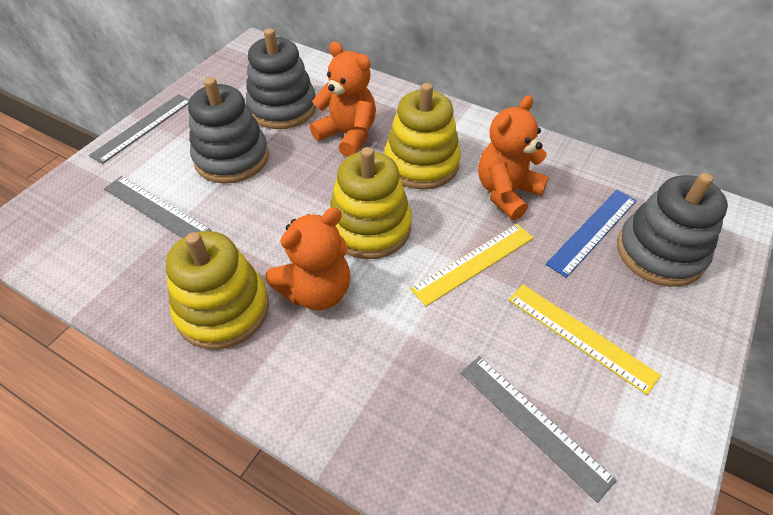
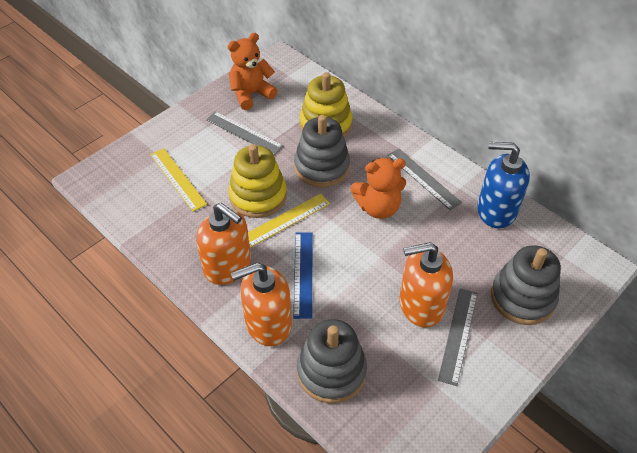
blue soap dispenser: none = 0 -> [477,142,530,228] = 1
orange soap dispenser: none = 0 -> [196,203,251,285] [231,263,292,346] [399,242,453,327] = 3
orange teddy bear: [265,208,350,310] [310,42,376,157] [478,95,549,220] = 3 -> [228,33,278,110] [351,158,406,219] = 2
yellow stacking toy: [166,231,269,350] [329,147,412,259] [385,83,461,190] = 3 -> [228,144,287,218] [300,72,353,137] = 2

